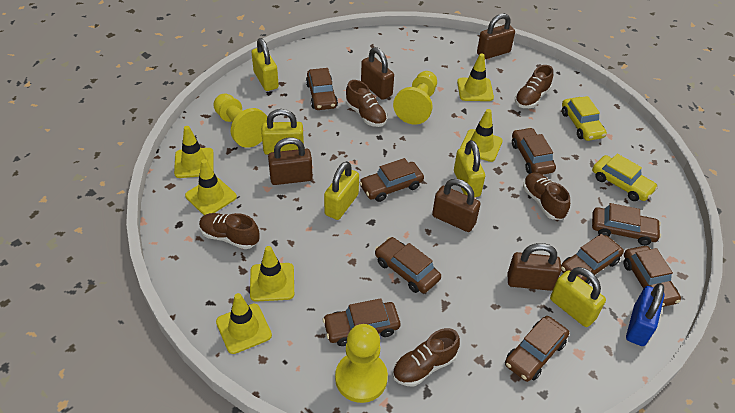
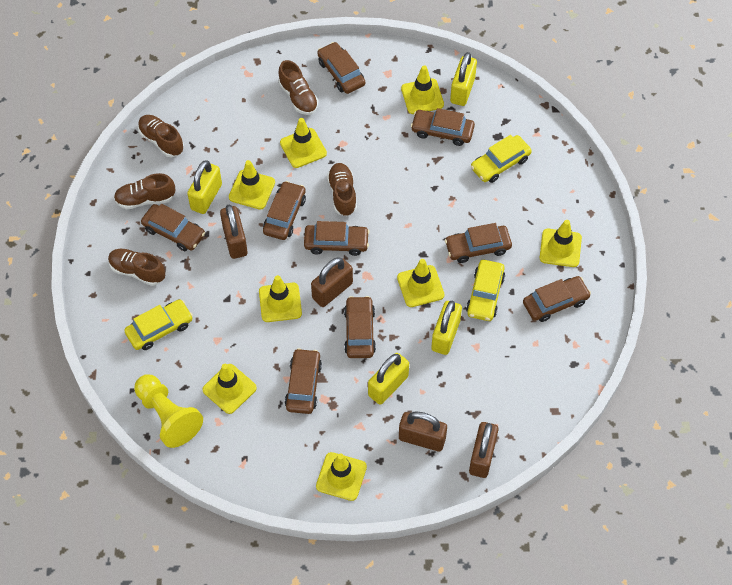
blue padlock: [626,283,664,346] = 1 -> none = 0
brown padlock: [268,137,312,185] [361,47,394,100] [432,179,481,232] [477,13,515,59] [507,243,561,291] = 5 -> [220,205,248,259] [311,257,353,307] [399,412,447,452] [469,422,499,478] = 4
yellow car: [562,96,607,141] [592,154,658,201] = 2 -> [124,299,193,350] [466,260,505,321] [471,135,532,183] = 3
yellow padlock: [252,38,279,91] [261,109,304,155] [324,161,359,220] [454,140,485,197] [550,267,606,327] = 5 -> [187,160,222,214] [368,353,409,405] [431,301,462,355] [450,52,477,106] = 4
yellow pawn: [213,94,267,148] [335,324,388,403] [393,71,437,125] = 3 -> [134,374,203,448] = 1
yellow traffic cone: [174,126,214,178] [185,159,237,215] [216,293,272,354] [250,246,294,302] [457,53,494,101] [460,109,503,162] = 6 -> [202,364,257,414] [229,160,275,210] [259,275,302,322] [280,118,327,168] [316,452,367,501] [397,259,445,307] [401,65,444,114] [540,220,582,267] = 8

